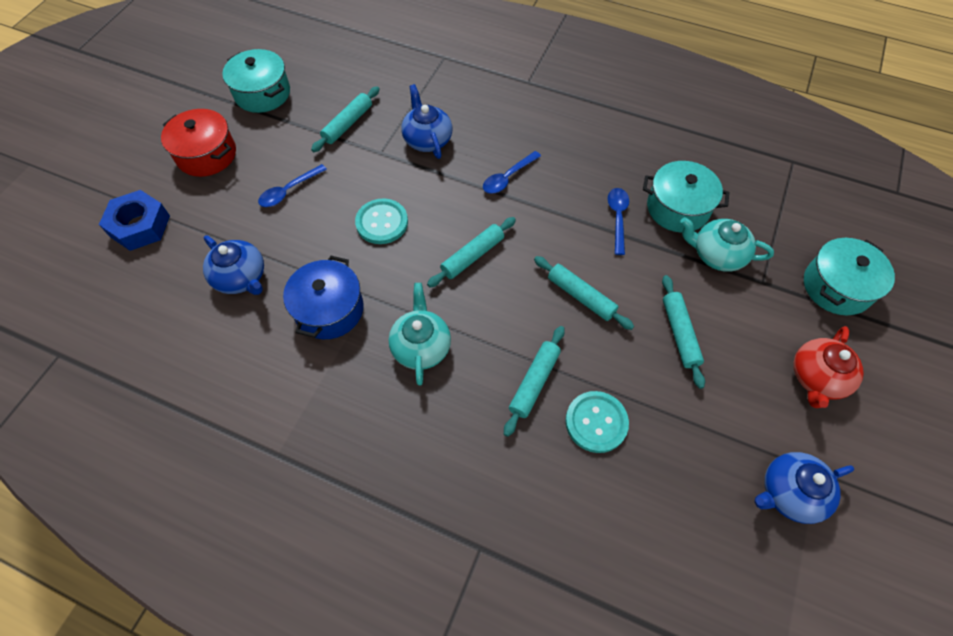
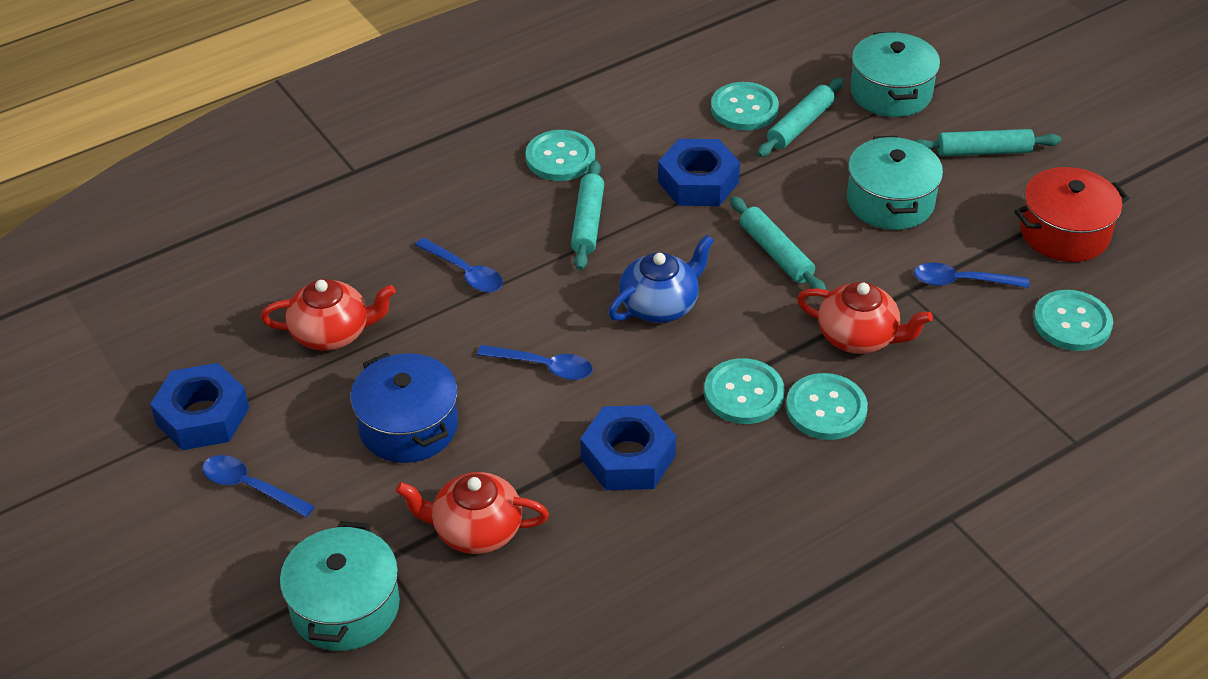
blue nut: [99,190,170,251] = 1 -> [150,363,249,450] [580,405,676,490] [658,139,740,206] = 3
blue spoon: [258,164,327,207] [483,151,541,194] [608,188,629,255] = 3 -> [202,455,315,517] [415,238,503,292] [477,345,593,380] [914,263,1029,288] = 4
blue teapot: [203,235,264,295] [401,84,452,159] [755,452,854,524] = 3 -> [608,235,714,323] = 1
red teapot: [793,326,864,408] = 1 -> [260,279,396,351] [396,472,549,554] [797,282,933,354] = 3
turquoise button: [355,198,408,244] [565,391,629,453] = 2 -> [526,130,595,181] [704,358,785,424] [711,82,779,130] [786,373,868,440] [1033,290,1113,351] = 5
turquoise rolling pin: [311,86,380,152] [427,217,516,288] [504,326,565,437] [534,256,634,330] [662,275,705,389] = 5 -> [571,160,604,270] [730,196,826,290] [757,78,843,157] [915,129,1061,156] = 4
turquoise teapot: [388,283,451,386] [680,217,774,272] = 2 -> none = 0

